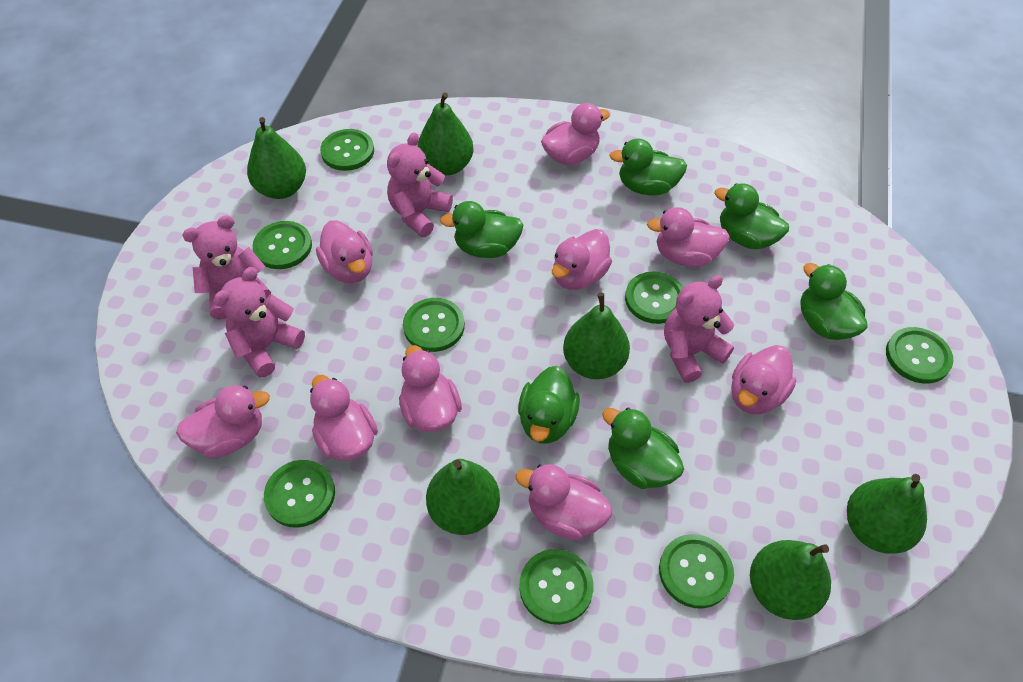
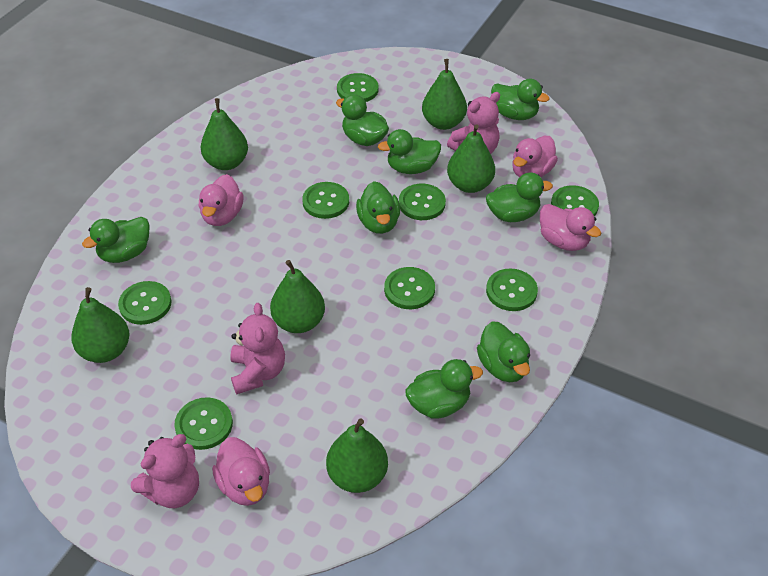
green duck: [440,201,524,258] [518,366,580,444] [602,407,684,489] [609,138,687,195] [714,183,789,249] [800,263,868,340] = 6 -> [82,217,150,263] [336,94,389,146] [356,181,400,234] [378,129,441,174] [405,359,483,419] [477,321,530,382] [486,173,553,222] [491,79,550,120] = 8
pink duck: [176,385,270,458] [310,375,378,461] [316,221,373,283] [399,345,462,432] [516,464,612,541] [541,103,610,165] [552,229,612,290] [647,207,730,267] [731,345,796,414] = 9 -> [199,174,244,226] [212,437,270,506] [512,136,558,177] [540,204,601,251] = 4
pink teddy bear: [182,215,271,320] [214,267,305,377] [387,132,453,237] [664,275,734,383] = 4 -> [131,434,199,508] [230,303,285,394] [447,92,500,154] = 3

